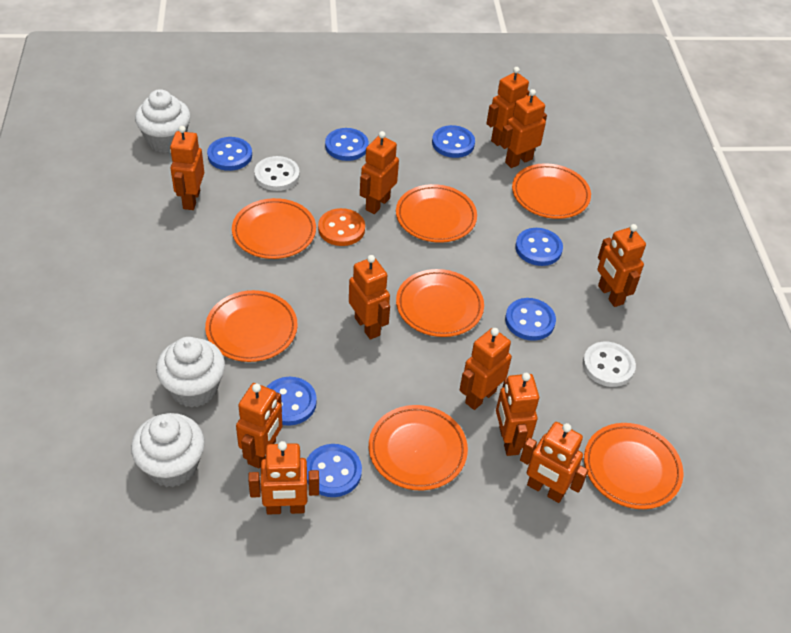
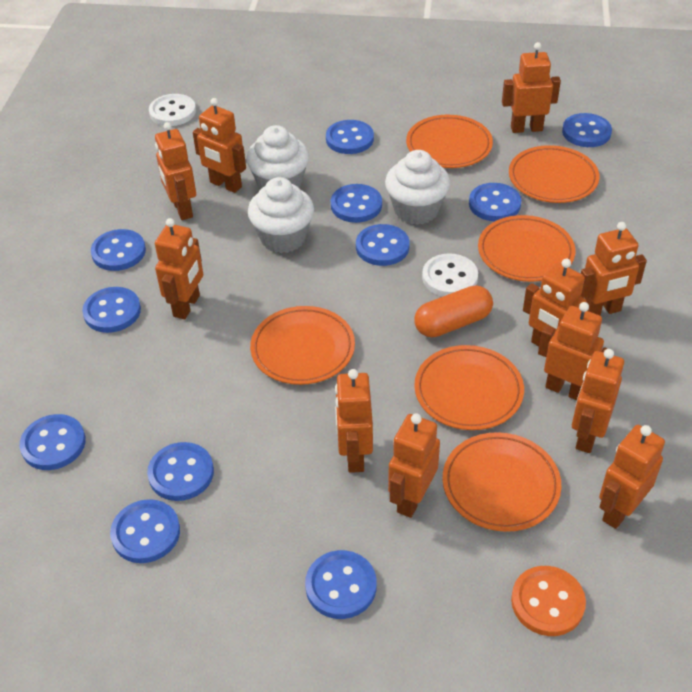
blue button: [207,137,252,171] [267,377,317,426] [306,444,362,497] [325,128,369,161] [432,125,475,158] [505,298,556,341] [515,228,563,266] = 7 -> [20,414,86,470] [82,287,141,333] [91,229,146,271] [110,499,180,563] [147,442,214,501] [305,550,377,619] [326,120,374,154] [331,184,382,223] [356,224,410,266] [469,183,521,221] [562,113,612,147] = 11
orange capsule: none = 0 -> [414,285,493,337] = 1
orange plate: [205,290,298,362] [232,198,316,259] [369,405,468,490] [396,184,477,243] [396,269,484,337] [512,163,591,219] [584,423,683,509] = 7 -> [250,306,355,385] [406,115,493,168] [414,345,524,430] [442,432,561,532] [478,215,575,282] [509,145,600,203] = 6

